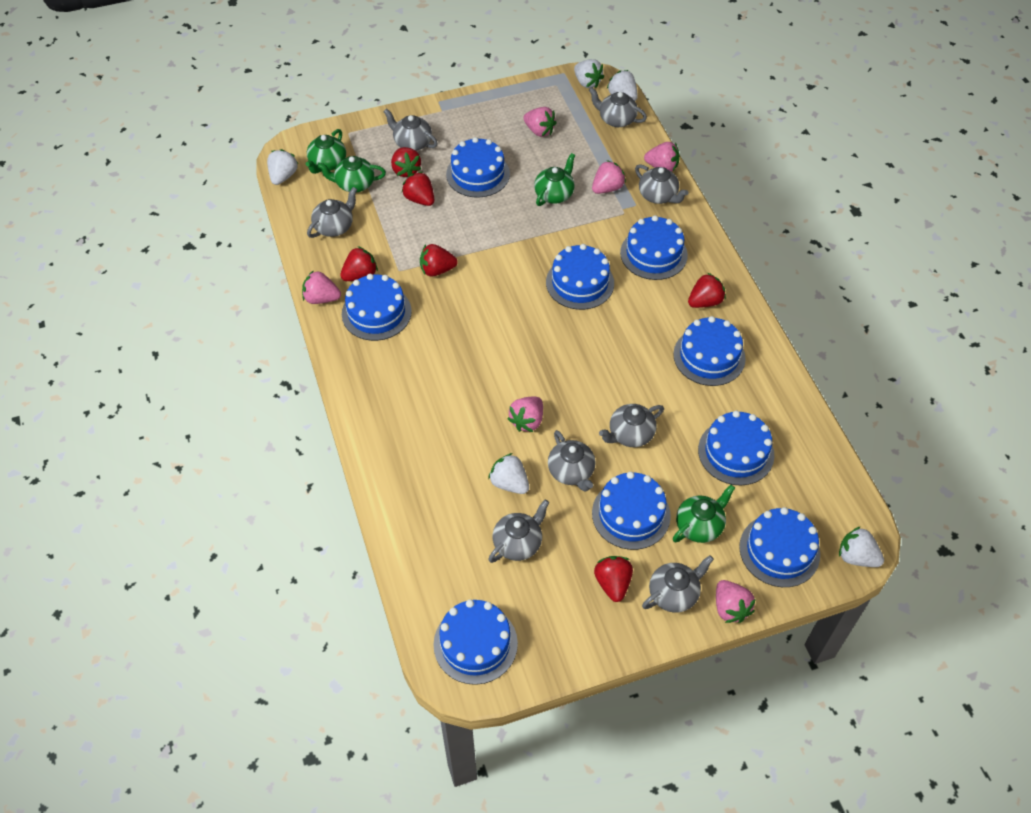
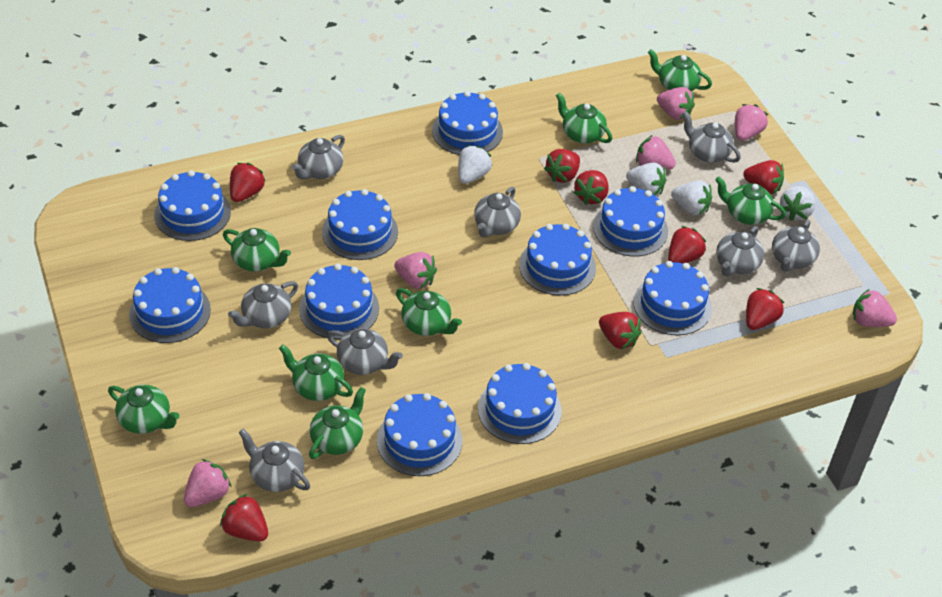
blue cake: [342,274,412,341] [434,599,518,685] [446,137,510,198] [546,244,614,310] [592,471,671,550] [620,215,688,280] [673,316,746,386] [698,411,774,485] [739,507,820,587] = 9 -> [129,267,211,343] [154,170,231,241] [299,263,379,339] [322,189,398,260] [377,393,462,476] [432,91,503,155] [478,363,562,444] [519,223,596,296] [593,186,668,257] [633,261,712,335] = 10
green teapot: [305,129,346,174] [317,156,386,192] [534,153,575,206] [673,485,735,543] = 4 -> [108,385,180,434] [223,228,291,271] [279,345,353,401] [309,387,366,459] [396,288,462,336] [556,93,612,143] [648,49,712,91] [715,177,786,225] = 8
red strawberry: [340,246,378,281] [391,147,421,177] [402,172,434,206] [420,244,458,277] [594,556,633,602] [688,273,726,308] = 6 -> [220,494,268,541] [230,163,266,202] [544,149,580,183] [574,170,609,205] [599,312,642,349] [668,226,706,264] [743,160,784,195] [746,288,784,330] = 8
white strawberry: [267,149,298,185] [488,453,529,494] [574,59,604,88] [607,70,638,101] [839,526,884,567] = 5 -> [458,145,492,184] [626,162,666,196] [671,180,712,215] [780,186,815,221] = 4

